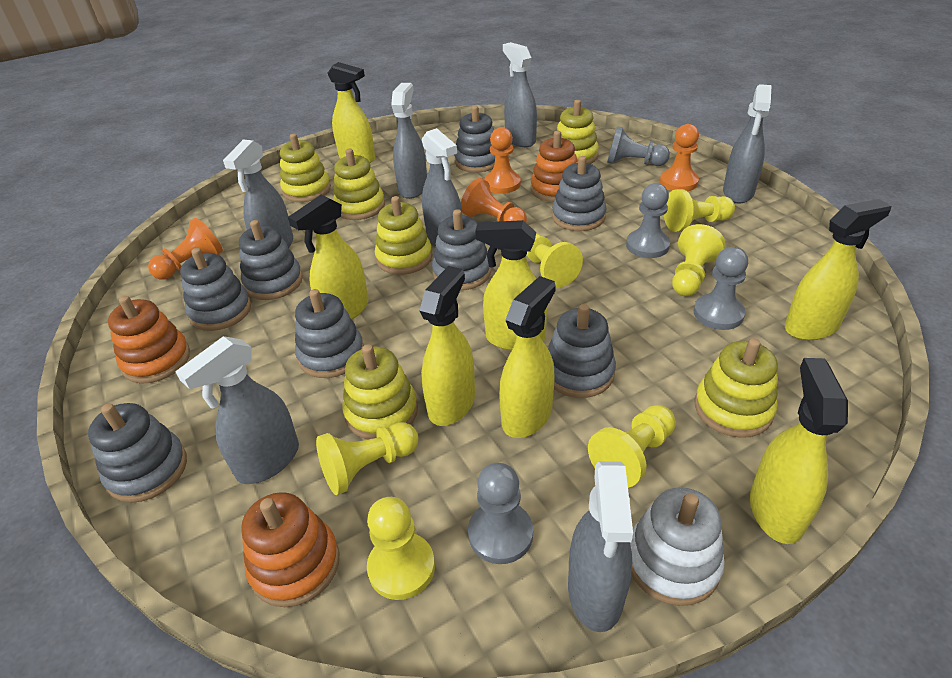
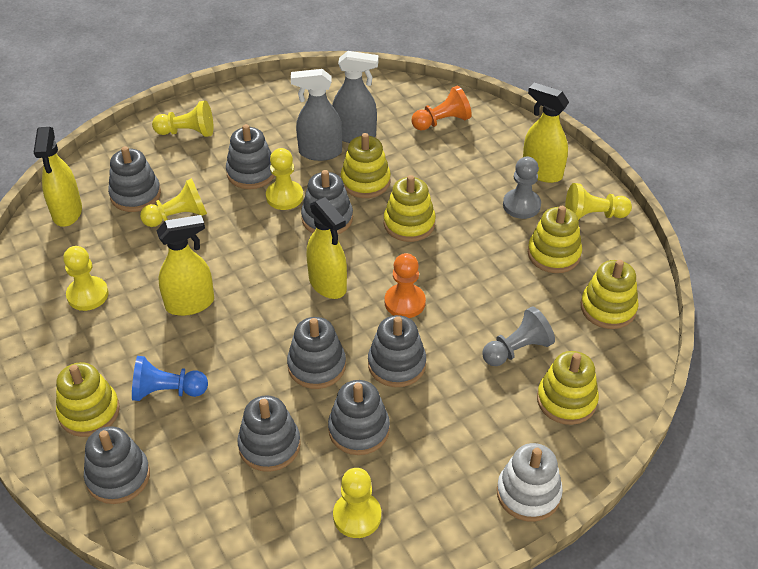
blue pawn: none = 0 -> [132,356,208,401] = 1
grey pawn: [468,463,533,564] [607,126,670,166] [626,183,670,258] [694,247,748,330] = 4 -> [482,306,555,366] [503,157,541,219] = 2
grey spray bottle: [175,336,299,484] [223,139,293,248] [391,83,427,199] [422,128,462,246] [503,42,537,147] [568,461,633,632] [723,84,772,203] = 7 -> [291,69,342,161] [332,51,379,143] = 2
orange pawn: [148,218,223,280] [461,178,527,222] [484,127,521,194] [660,124,699,191] = 4 -> [385,253,426,318] [411,86,472,131] = 2
orange stacking toy: [108,296,190,384] [241,492,340,607] [531,131,577,202] = 3 -> none = 0
yellow spray bottle: [288,195,369,319] [327,62,375,163] [420,266,475,426] [475,220,547,351] [499,276,556,438] [750,358,848,544] [785,199,891,340] = 7 -> [34,127,82,227] [156,215,214,316] [307,197,347,299] [523,83,569,183] = 4

